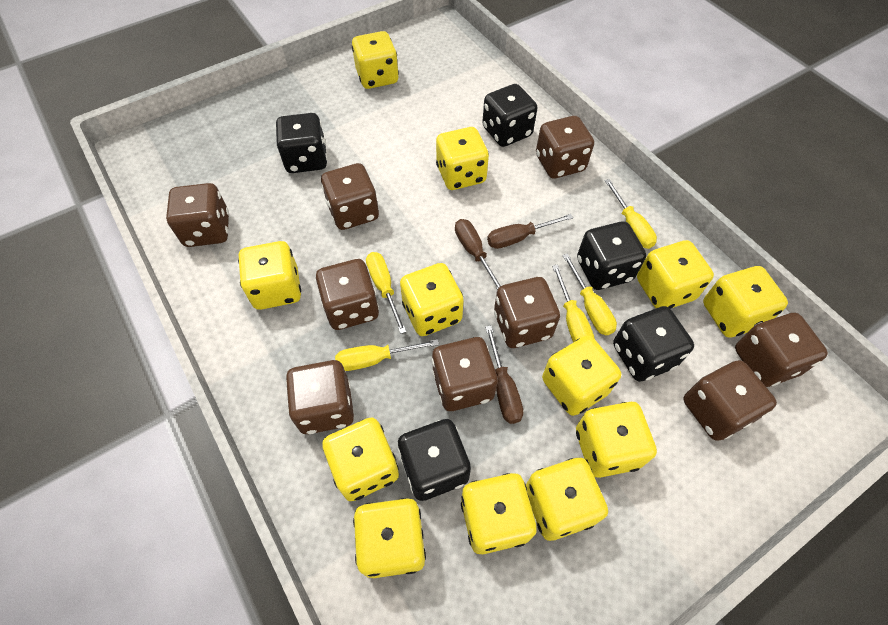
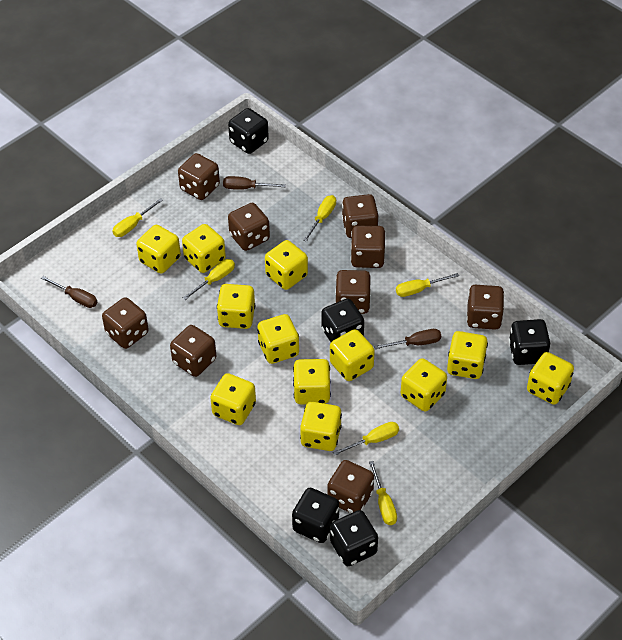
yellow screwdriver: [335,339,439,371] [366,252,406,334] [552,265,595,342] [562,253,617,335] [605,179,657,249] = 5 -> [112,198,163,237] [183,259,235,300] [303,195,336,242] [333,422,399,455] [369,461,397,525] [396,273,459,297] = 6

